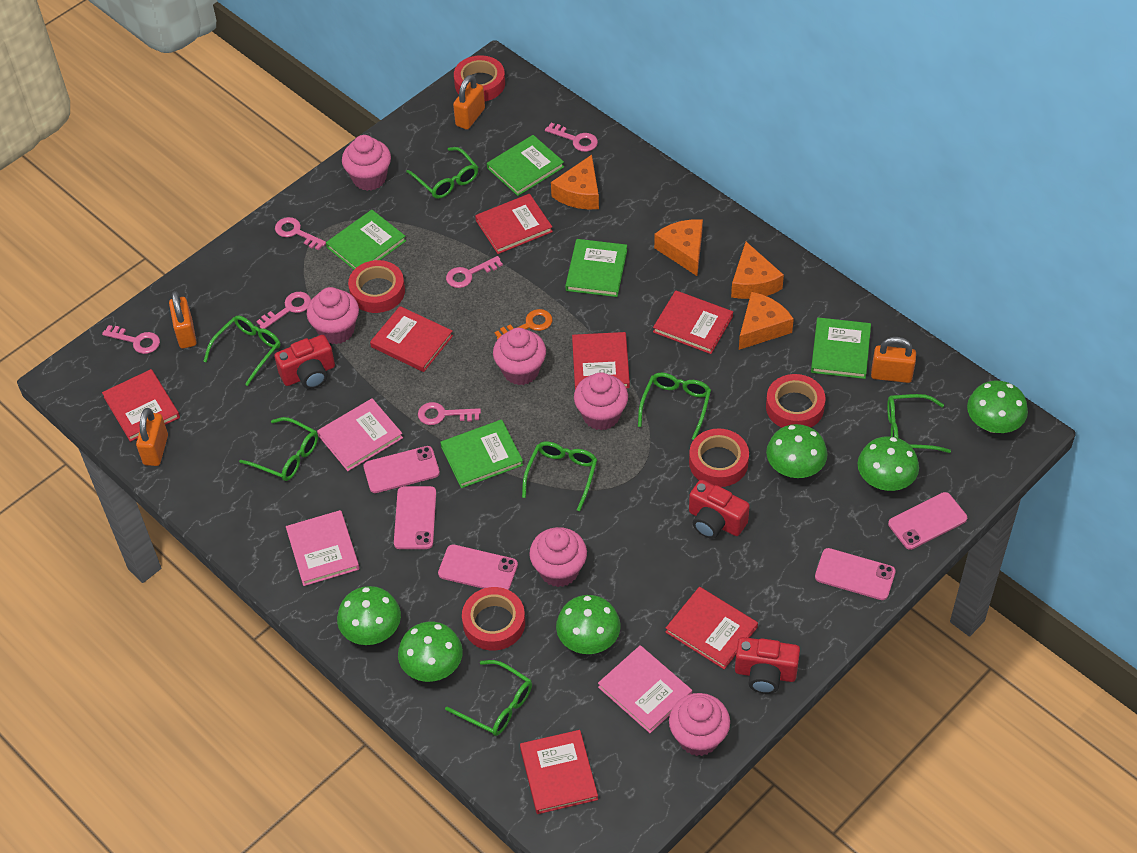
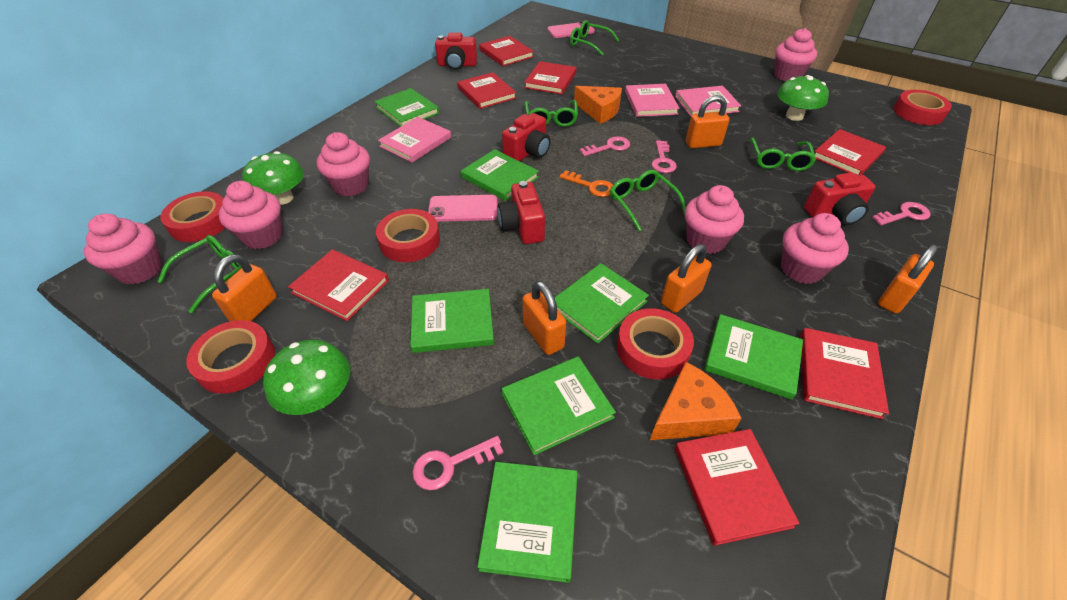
green book: [326,210,406,270] [440,420,523,488] [487,135,564,196] [565,239,627,297] [811,317,871,379] = 5 -> [374,88,439,127] [410,289,494,353] [461,149,539,201] [477,462,578,583] [502,356,616,455] [554,263,649,344] [704,314,803,400] = 7
green glasses: [203,315,281,386] [239,417,318,481] [406,147,478,199] [445,660,532,736] [522,441,597,511] [638,373,711,440] [887,394,951,453] = 7 -> [157,235,242,313] [525,100,578,127] [570,20,619,56] [610,170,686,231] [749,137,816,171] = 5
green mushroom: [337,586,401,645] [398,622,463,682] [556,595,621,654] [766,424,827,478] [858,437,919,491] [967,381,1028,433] = 6 -> [242,151,304,205] [263,340,350,415] [777,75,829,121] = 3
orange cheese: [551,155,599,210] [654,219,703,276] [731,242,784,299] [739,292,794,350] = 4 -> [574,86,622,124] [650,362,742,440] = 2
orange padlock: [136,408,168,466] [169,291,197,348] [453,75,485,129] [871,337,916,383] = 4 -> [212,254,277,321] [523,281,566,355] [661,244,712,313] [686,95,730,148] [878,244,938,314] = 5
pink key: [102,325,160,354] [256,292,311,329] [275,217,326,250] [418,402,481,425] [446,256,503,288] [545,123,598,152] = 6 -> [412,436,504,490] [580,136,630,156] [652,140,677,173] [872,202,930,225] = 4
pink phone: [363,446,440,493] [394,486,436,549] [438,544,518,590] [815,548,896,600] [888,492,967,550] = 5 -> [428,195,497,222] [548,21,595,38] = 2
red camera: [274,335,335,389] [689,480,750,539] [735,637,800,694] = 3 -> [435,32,477,70] [498,181,545,244] [502,113,551,161] [804,173,876,225] = 4

